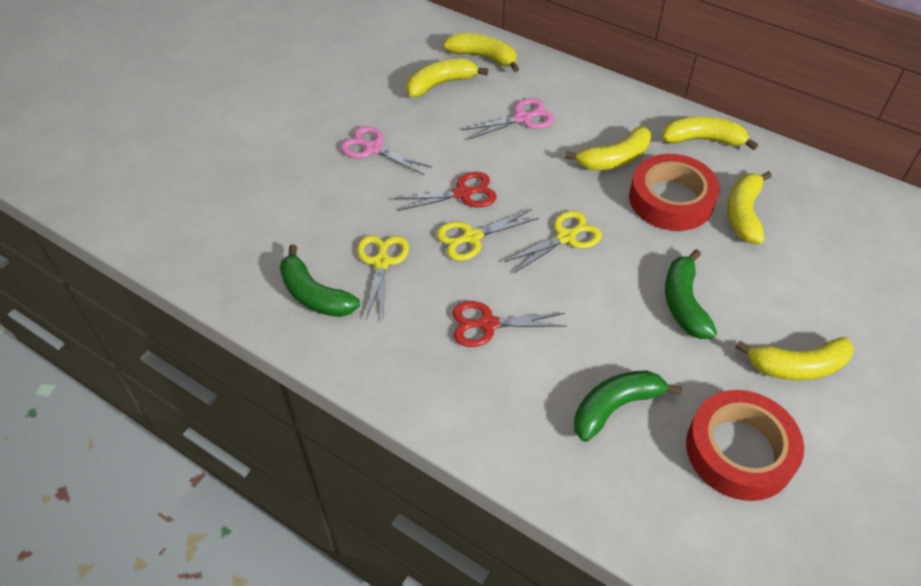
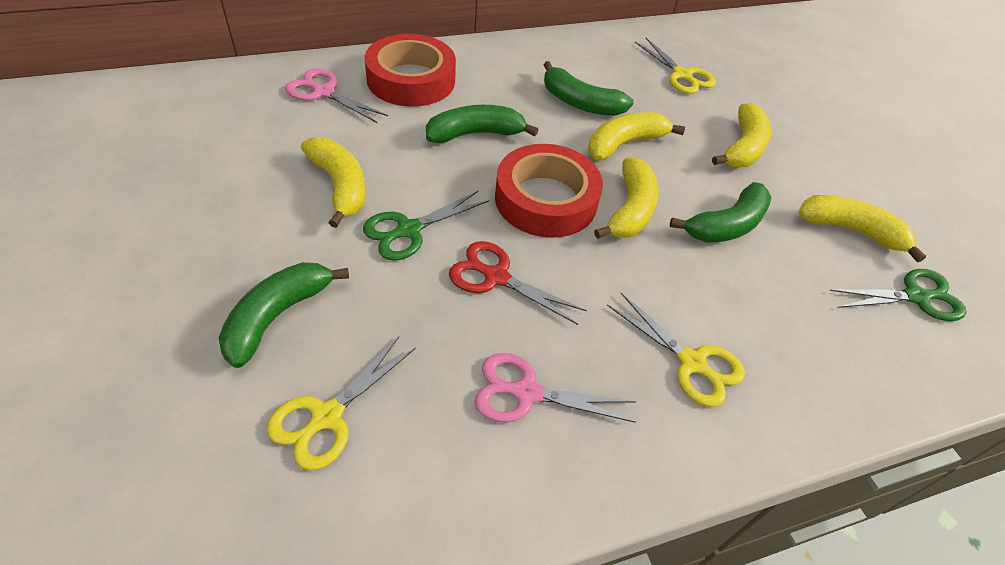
green banana: [280,244,360,317] [574,370,682,442] [665,249,717,339] = 3 -> [219,262,349,368] [426,105,538,143] [544,61,634,116] [670,182,771,243] = 4
green scissors: none = 0 -> [363,190,489,261] [829,269,967,321] = 2
red scissors: [394,172,497,211] [452,301,567,347] = 2 -> [449,241,587,325] = 1
yellow banana: [406,58,488,97] [443,33,519,72] [565,126,651,170] [662,116,758,150] [727,171,772,244] [735,337,854,381] = 6 -> [301,137,365,228] [588,112,685,161] [594,157,659,239] [712,103,771,167] [798,195,926,263] = 5

